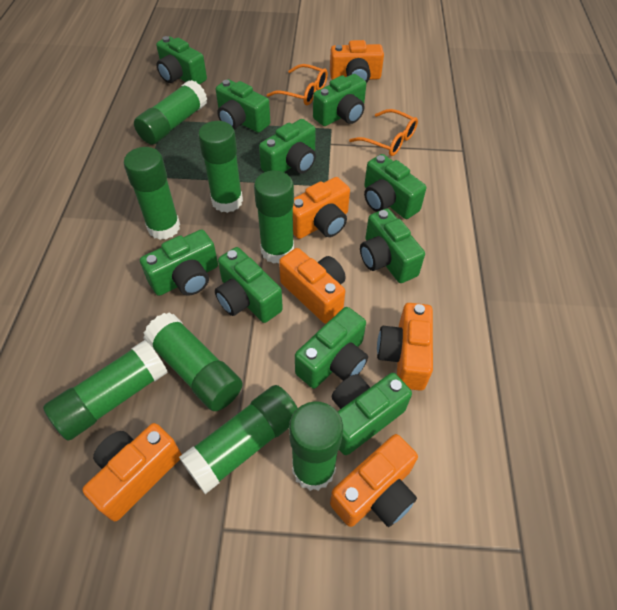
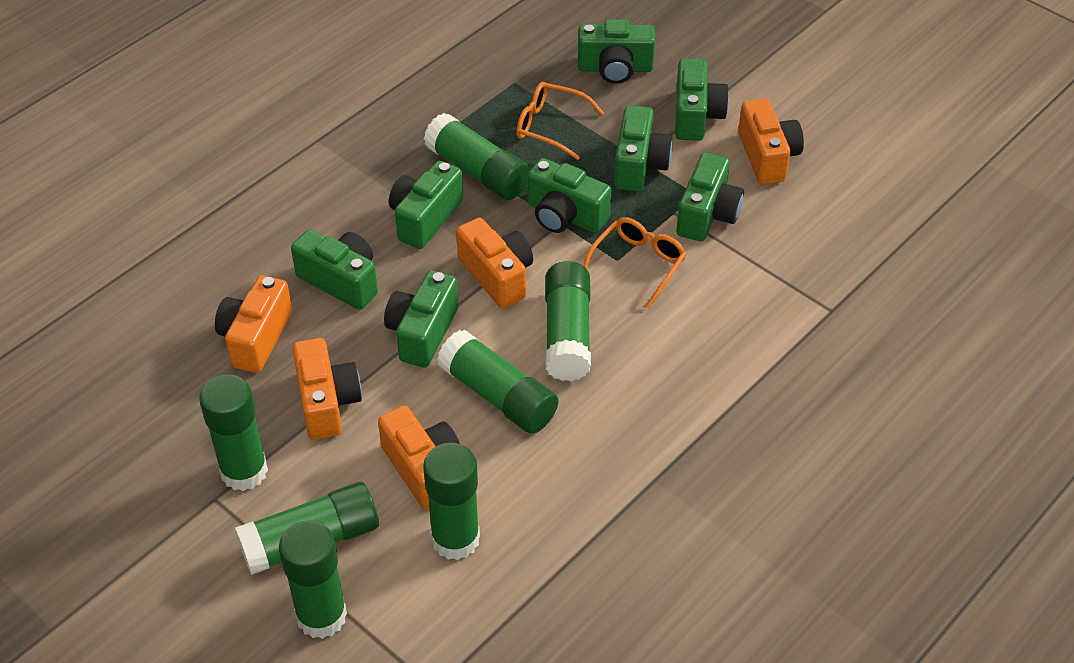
green camera: [140,229,218,296] [156,36,207,84] [215,247,283,323] [216,79,270,133] [259,119,316,174] [295,307,368,389] [313,74,366,126] [332,373,412,455] [360,208,425,283] [364,154,426,219] = 10 -> [291,229,378,310] [384,270,459,368] [389,161,463,249] [528,158,611,233] [578,19,655,84] [614,105,673,191] [675,58,729,141] [676,152,744,241] = 8
green glue stick: [43,340,168,441] [124,147,180,240] [134,80,207,145] [143,312,243,411] [179,385,298,494] [198,121,243,213] [254,170,294,264] [289,401,343,491] = 8 -> [199,374,268,491] [235,482,379,575] [279,521,347,639] [423,443,480,560] [424,113,530,200] [437,330,558,434] [545,261,591,381] = 7
orange camera: [82,423,182,521] [279,248,346,324] [293,177,350,239] [330,40,384,83] [330,434,418,527] [377,303,433,391] = 6 -> [215,275,292,373] [292,338,362,440] [378,405,460,510] [456,217,533,309] [738,99,804,184] = 5

